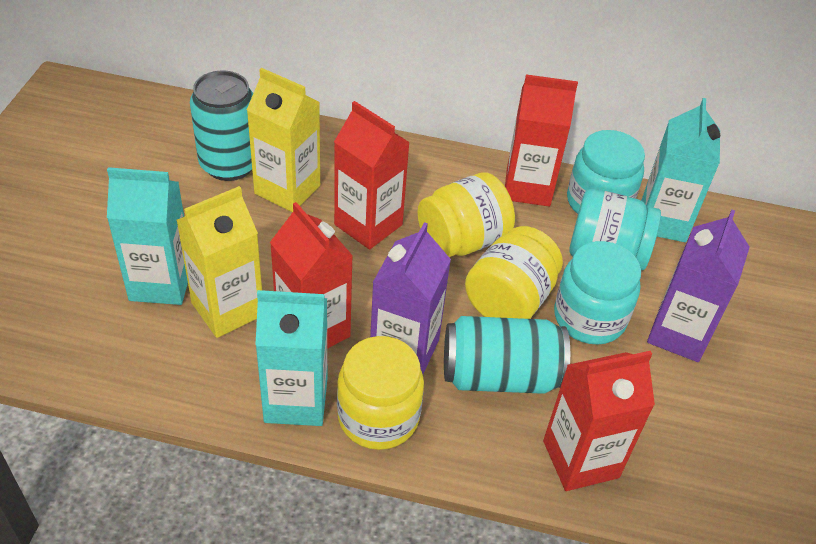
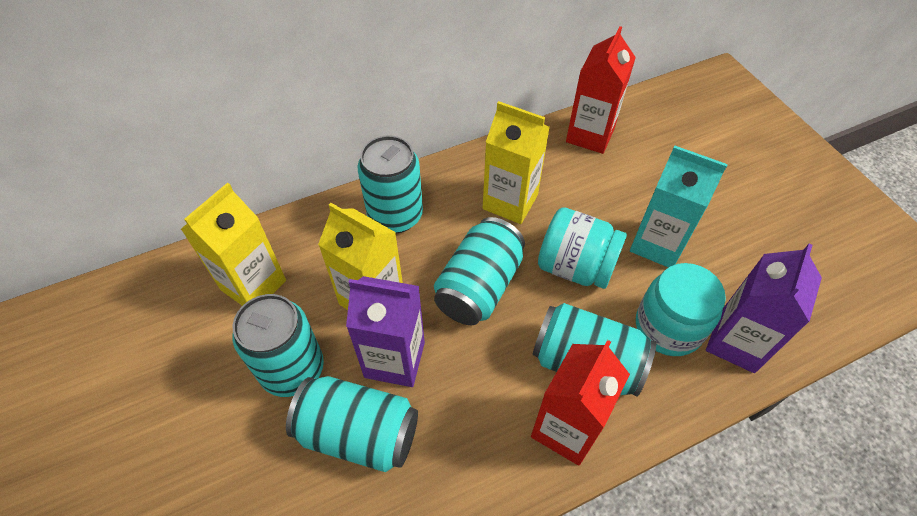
red carton: [270,202,353,349] [334,101,410,250] [505,74,578,206] [543,351,655,491] = 4 -> [531,340,630,466] [566,26,636,154] = 2
turquoise can: [190,71,253,181] [444,316,570,394] = 2 -> [232,294,324,397] [286,376,418,472] [357,135,423,234] [434,217,525,325] [533,303,656,397] = 5
turquoise carton: [107,167,188,305] [255,290,327,426] [641,98,720,242] = 3 -> [630,145,728,267] = 1
turquoise jar: [554,241,641,345] [567,130,645,214] [570,188,661,270] = 3 -> [538,207,627,289] [636,263,726,356] = 2
yellow carton: [177,186,262,338] [247,68,320,212] = 2 -> [181,183,286,306] [318,203,403,310] [483,101,550,224] = 3
yellow jar: [337,336,424,450] [418,172,515,257] [465,226,563,319] = 3 -> none = 0

